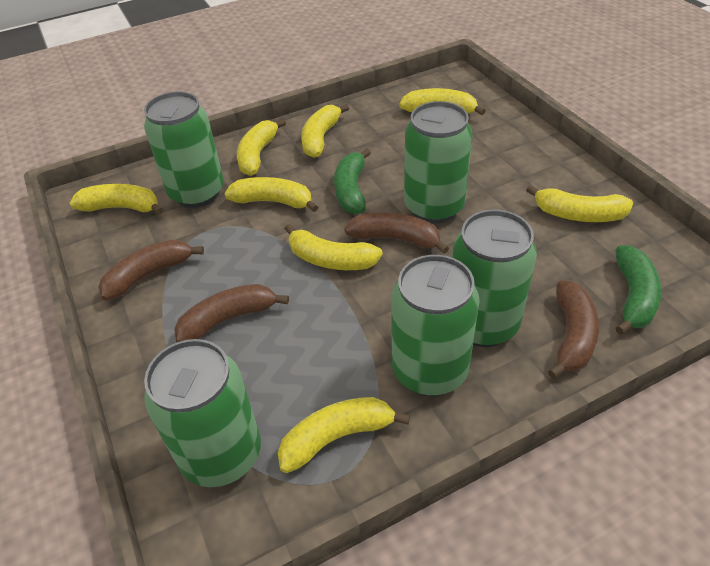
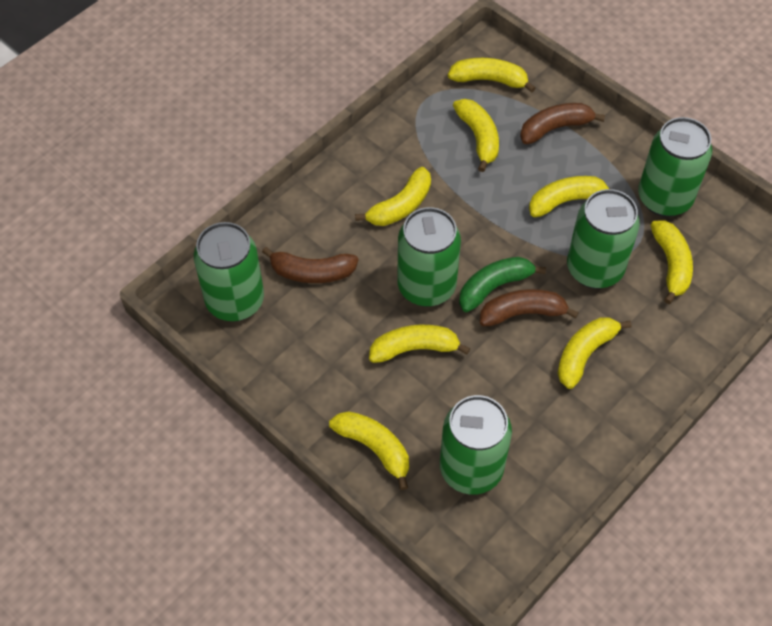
brown banana: [98,240,204,301] [174,284,289,342] [345,212,449,254] [548,281,599,379] = 4 -> [262,247,358,283] [480,289,579,326] [520,103,605,144] = 3
green banana: [334,148,371,214] [615,245,662,335] = 2 -> [459,257,546,312] = 1

